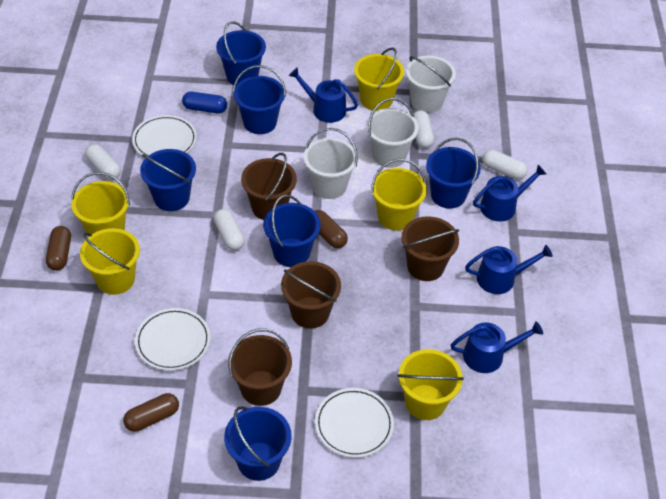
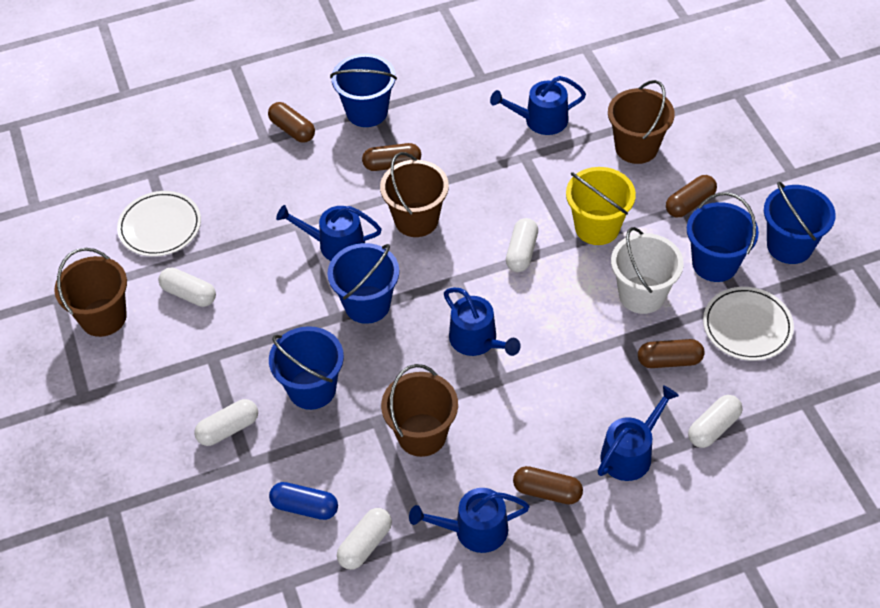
blue bucket: [140,149,196,211] [216,21,266,85] [224,406,292,481] [233,65,286,134] [263,195,321,267] [426,138,481,208] = 6 -> [269,326,344,410] [327,243,399,324] [330,54,397,127] [687,192,759,282] [764,182,836,264] = 5
blue watering can: [289,67,358,123] [451,321,543,373] [465,245,553,294] [473,165,546,221] = 4 -> [276,205,382,261] [409,488,530,553] [444,288,521,356] [490,76,586,135] [598,385,679,481] = 5
brown capsule: [46,226,71,271] [123,393,179,432] [315,210,348,248] = 3 -> [268,102,315,143] [362,143,421,171] [513,466,583,504] [638,339,705,368] [666,175,717,217] = 5
white bucket: [303,128,358,199] [366,98,419,168] [406,56,456,113] = 3 -> [611,227,684,314] = 1
white capsule: [85,144,121,180] [214,209,245,250] [414,110,434,148] [482,150,528,180] = 4 -> [158,267,216,307] [194,399,258,446] [337,508,392,570] [506,218,538,272] [688,395,742,448] = 5
white plate: [132,115,197,156] [135,308,211,371] [315,388,394,458] = 3 -> [117,191,201,257] [703,287,794,361] = 2
yellow bucket: [71,172,130,237] [80,228,140,295] [354,48,404,111] [371,159,427,231] [397,349,464,420] = 5 -> [566,167,636,245] = 1

